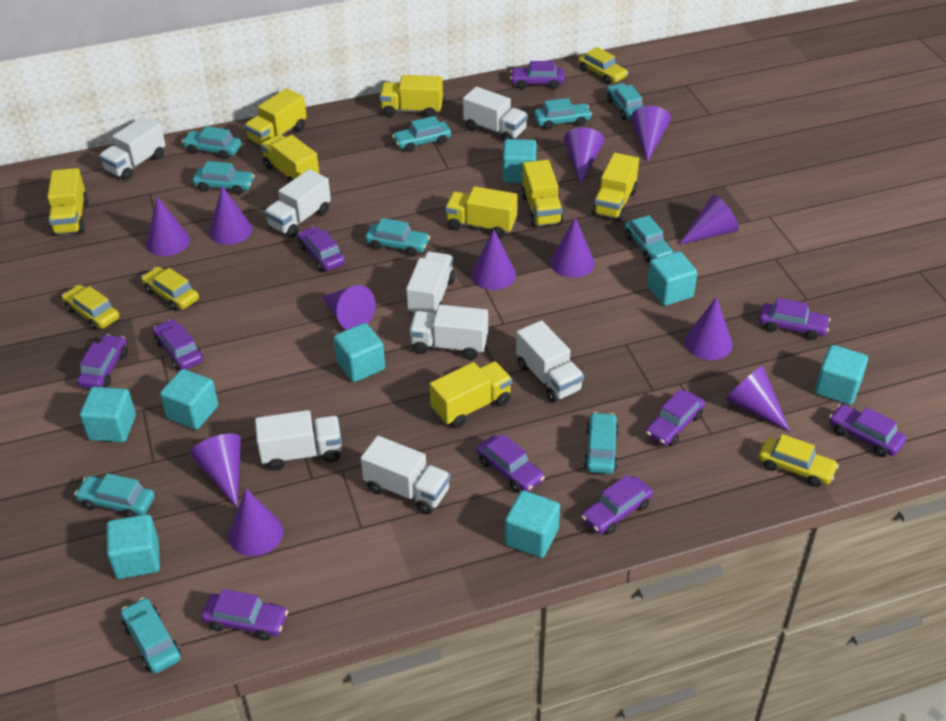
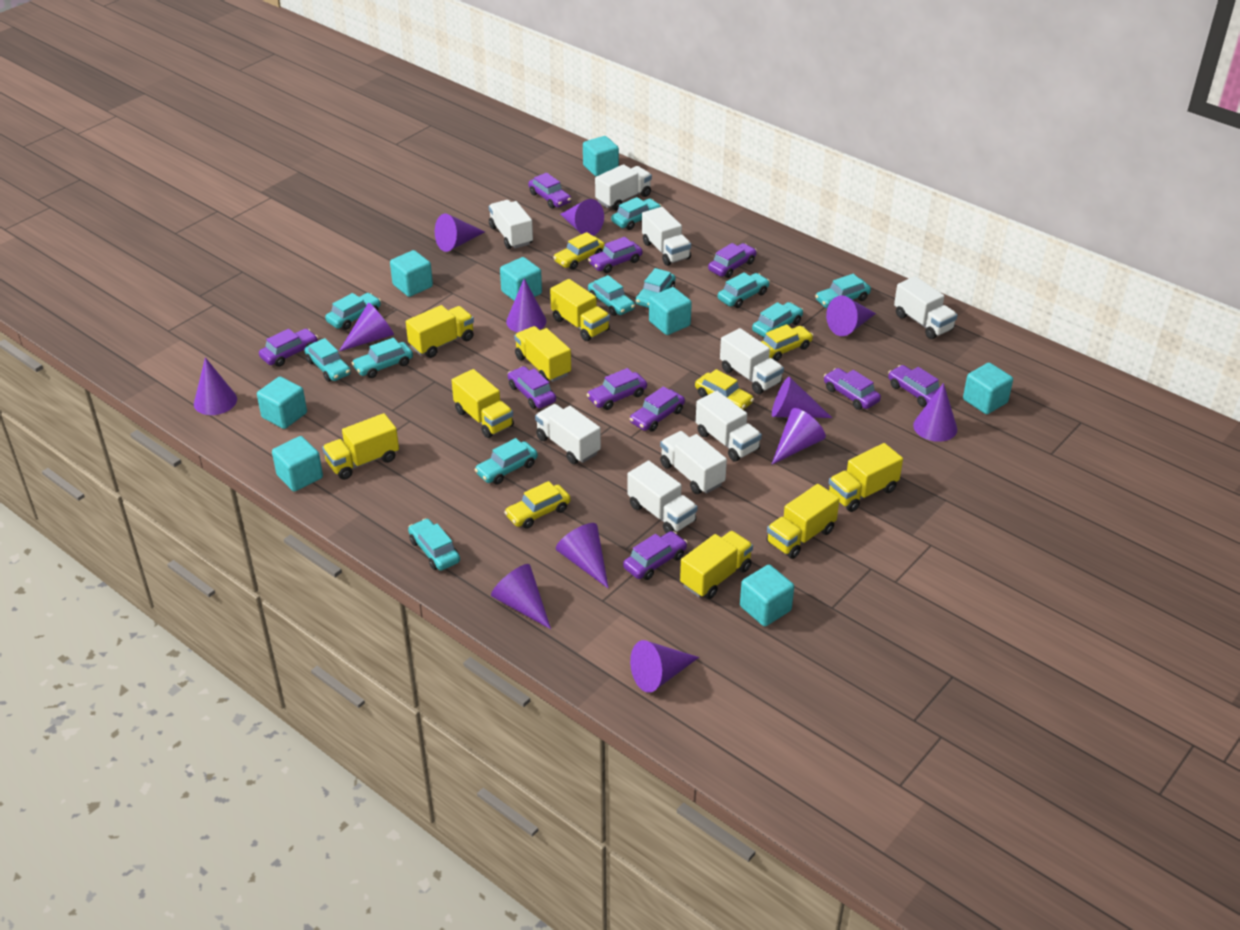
turquoise car: [74,473,155,517] [121,598,181,673] [182,126,242,159] [193,161,255,195] [365,218,430,256] [392,116,451,152] [534,98,592,130] [584,412,619,474] [607,83,644,120] [625,215,673,263] = 10 -> [304,338,351,382] [325,293,381,330] [352,338,413,378] [408,518,460,571] [474,438,538,485] [588,275,635,316] [611,197,661,230] [635,268,676,308] [718,272,770,308] [752,302,803,337] [815,274,871,308] = 11
white truck: [99,116,166,180] [255,410,342,471] [264,169,331,237] [361,436,451,514] [406,252,455,315] [409,305,488,359] [463,87,528,141] [516,320,584,403] = 8 -> [489,200,533,249] [535,404,601,464] [595,164,652,211] [627,461,698,533] [642,207,691,266] [660,431,727,494] [696,391,762,461] [720,328,784,394] [894,276,957,339] = 9

